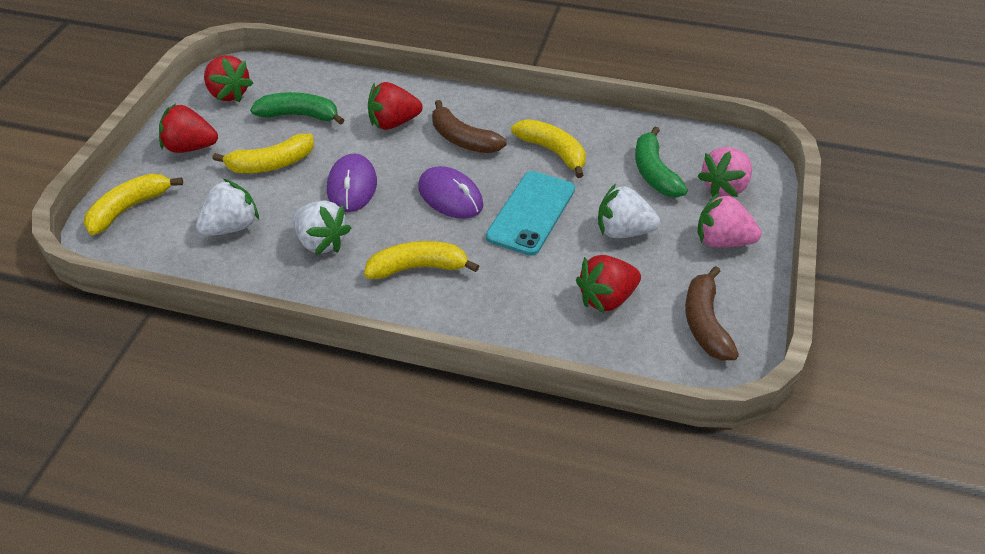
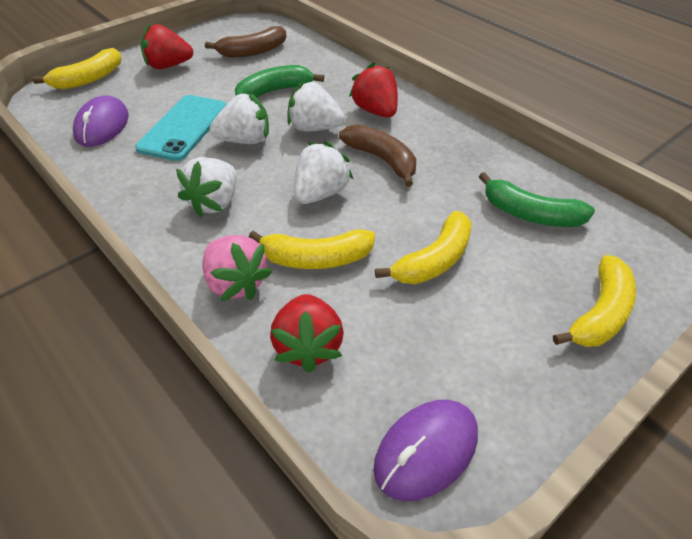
pink strawberry: [697,147,752,197] [698,193,762,248] = 2 -> [202,235,272,301] = 1
red strawberry: [159,103,218,153] [204,55,253,102] [368,82,423,130] [576,255,641,313] = 4 -> [141,24,193,69] [270,294,344,373] [349,62,398,118] = 3
white strawberry: [196,179,259,236] [292,201,351,255] [598,184,660,238] = 3 -> [176,157,237,217] [210,93,269,144] [288,81,345,131] [294,141,354,204] = 4

